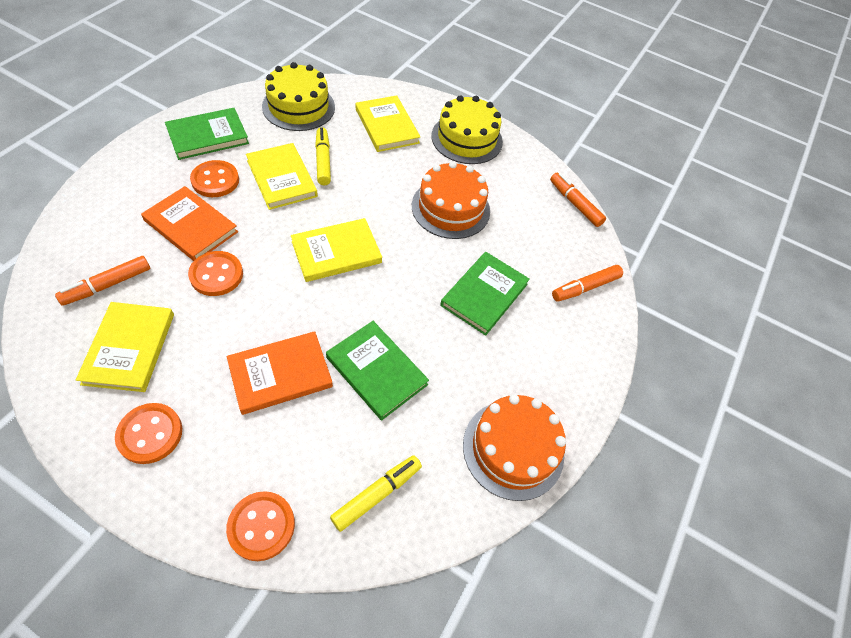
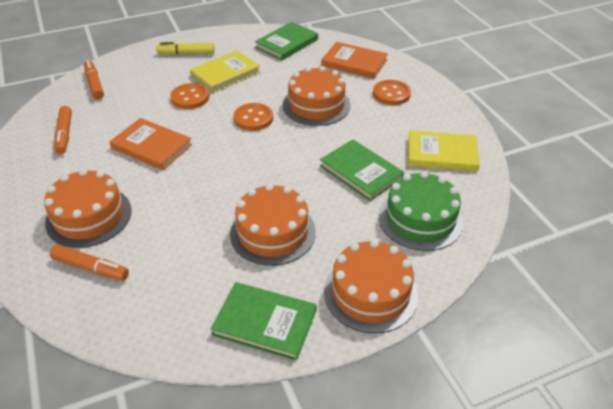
green cake: none = 0 -> [379,171,463,251] = 1
orange button: [115,403,182,464] [188,251,243,296] [190,160,239,197] [226,491,295,561] = 4 -> [170,83,209,109] [233,103,273,131] [373,80,411,105] = 3
orange cake: [412,161,490,239] [463,394,566,501] = 2 -> [44,169,132,248] [230,183,316,266] [283,66,350,126] [324,239,418,333] = 4
yellow book: [76,302,174,392] [246,143,318,210] [291,218,382,282] [356,95,421,152] = 4 -> [190,50,260,93] [408,130,480,172] = 2
yellow cake: [262,62,335,131] [431,95,503,164] = 2 -> none = 0
yellow marker: [315,127,331,185] [330,455,422,532] = 2 -> [156,42,215,55] = 1

